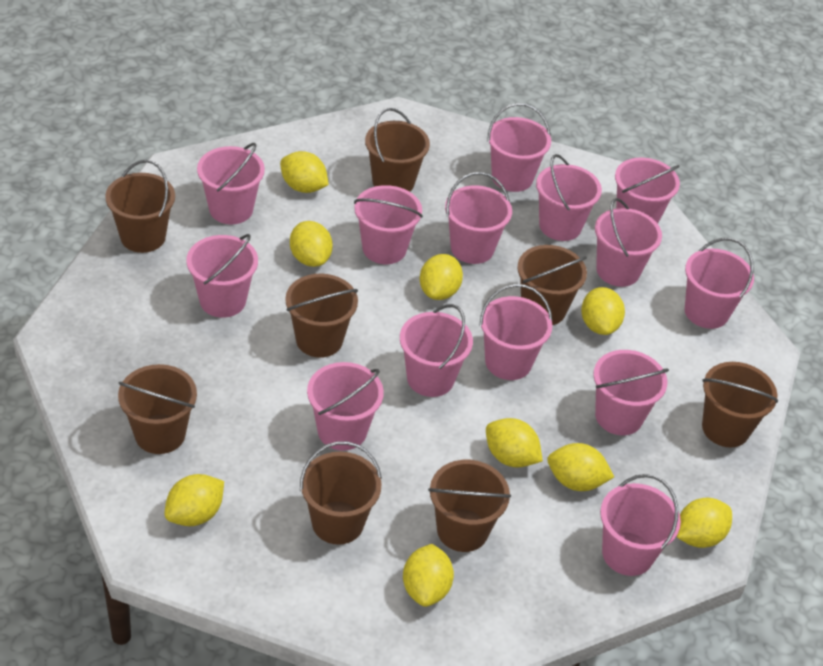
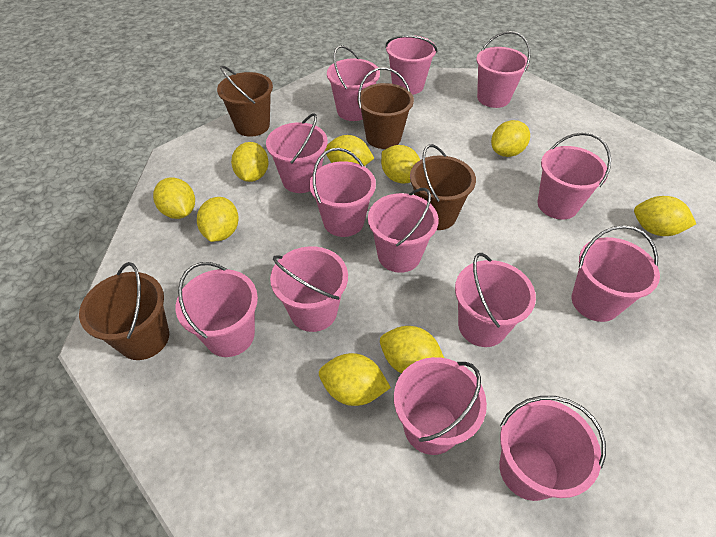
brown bucket: [105,160,175,253] [118,364,197,454] [285,274,358,358] [300,441,382,545] [365,108,430,192] [428,460,511,552] [517,245,587,325] [702,362,778,447] = 8 -> [79,262,169,360] [217,66,273,137] [357,67,414,149] [410,144,476,230] = 4
pink bucket: [186,234,258,318] [197,143,265,224] [307,362,384,451] [354,185,423,264] [400,304,473,397] [445,172,512,264] [480,284,553,380] [487,103,551,192] [536,154,602,241] [593,350,669,435] [595,198,662,287] [600,474,681,576] [615,158,680,224] [685,238,754,329] = 14 -> [176,262,258,357] [266,113,328,193] [270,246,348,332] [309,148,376,237] [327,45,380,121] [368,188,439,273] [385,35,437,95] [394,357,487,455] [455,253,536,347] [476,31,530,108] [499,396,606,501] [537,132,611,220] [572,225,660,322] = 13

